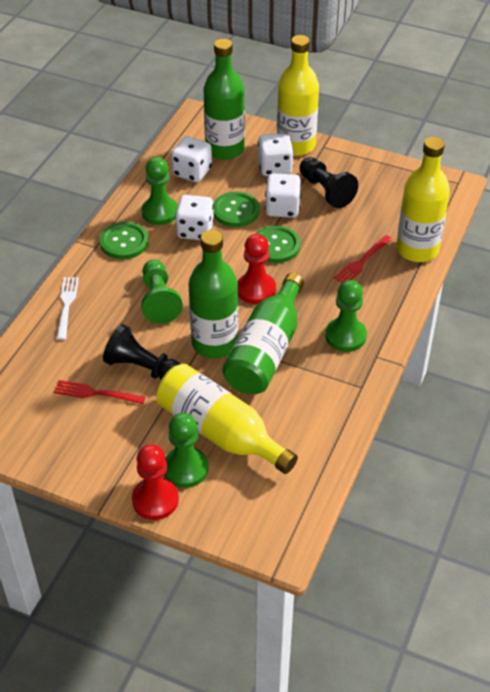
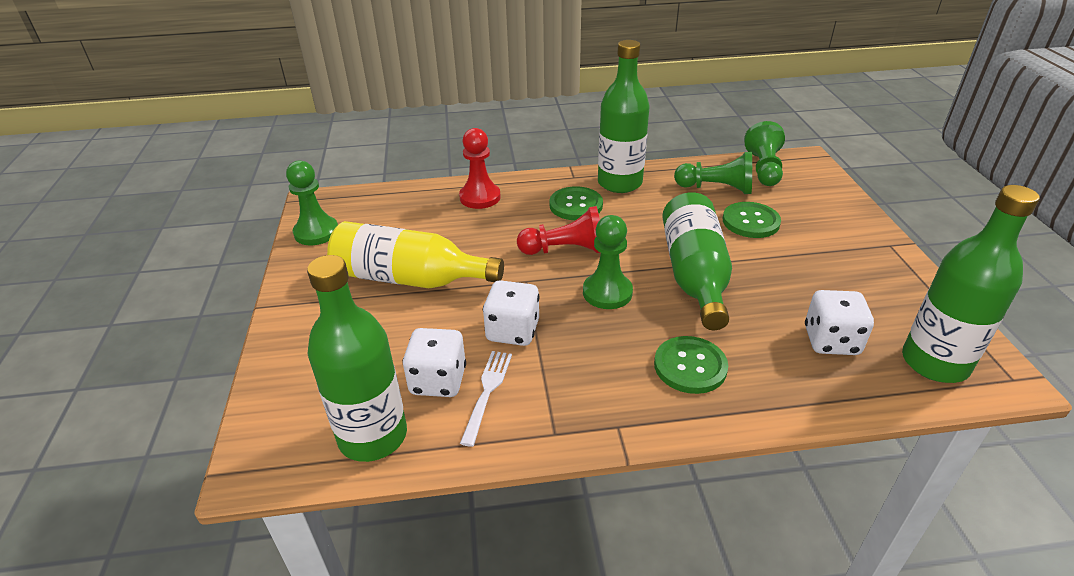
black pawn: [103,324,180,379] [300,157,358,208] = 2 -> none = 0
green bottle: [188,230,238,359] [203,39,245,160] [223,273,304,394] = 3 -> [307,255,407,462] [598,40,650,193] [662,192,732,330] [902,185,1040,383] = 4
red fork: [54,380,145,404] [334,235,393,283] = 2 -> none = 0
white dice: [171,136,212,182] [175,195,214,240] [258,133,294,176] [265,173,301,218] = 4 -> [402,328,466,397] [483,280,540,346] [805,290,874,355] = 3
yellow bottle: [156,364,298,474] [277,35,319,156] [396,137,450,262] = 3 -> [327,221,504,288] = 1

